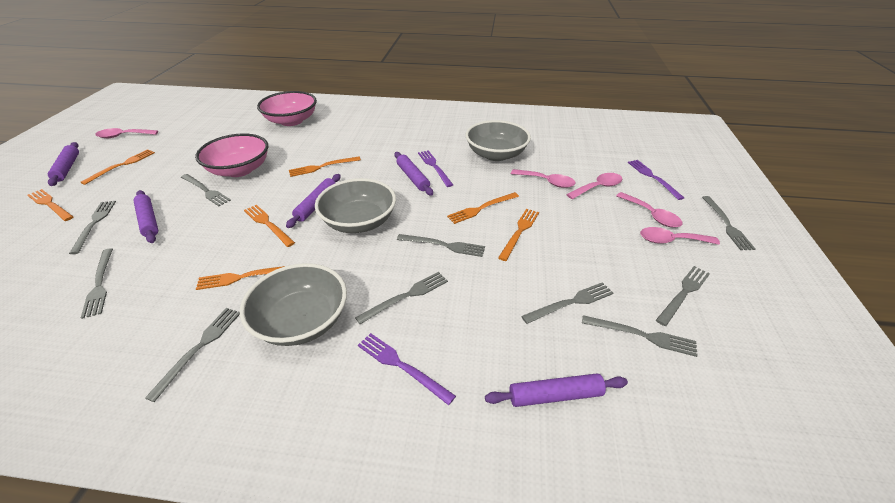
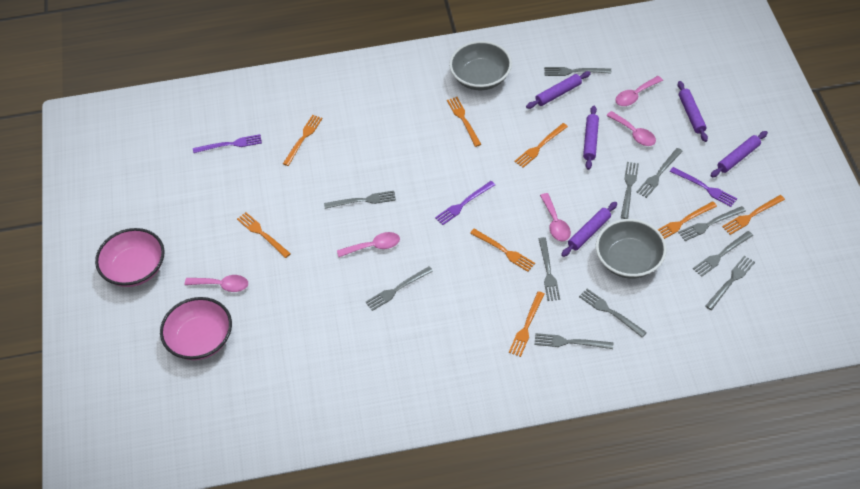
grey bowl: [240,263,347,346] [315,178,396,233] [465,120,531,161] = 3 -> [449,41,512,90] [596,219,667,278] = 2
grey fork: [69,201,116,254] [81,248,113,319] [145,308,240,402] [181,174,231,206] [355,272,448,324] [397,234,485,257] [521,282,613,324] [582,315,698,357] [656,266,710,326] [702,196,755,250] = 10 -> [324,191,396,209] [365,267,433,311] [534,333,613,349] [539,237,560,301] [544,67,611,76] [579,289,647,337] [621,162,639,219] [636,148,683,198] [678,206,746,241] [693,231,753,277] [705,256,755,310] = 11
orange fork: [27,189,74,221] [81,149,155,185] [196,266,285,290] [244,205,295,247] [289,156,361,177] [447,192,519,224] [498,209,539,261] = 7 -> [237,212,291,258] [283,115,323,166] [447,97,481,147] [470,229,535,272] [509,291,545,357] [514,123,568,168] [658,201,717,239] [722,195,785,235] = 8

